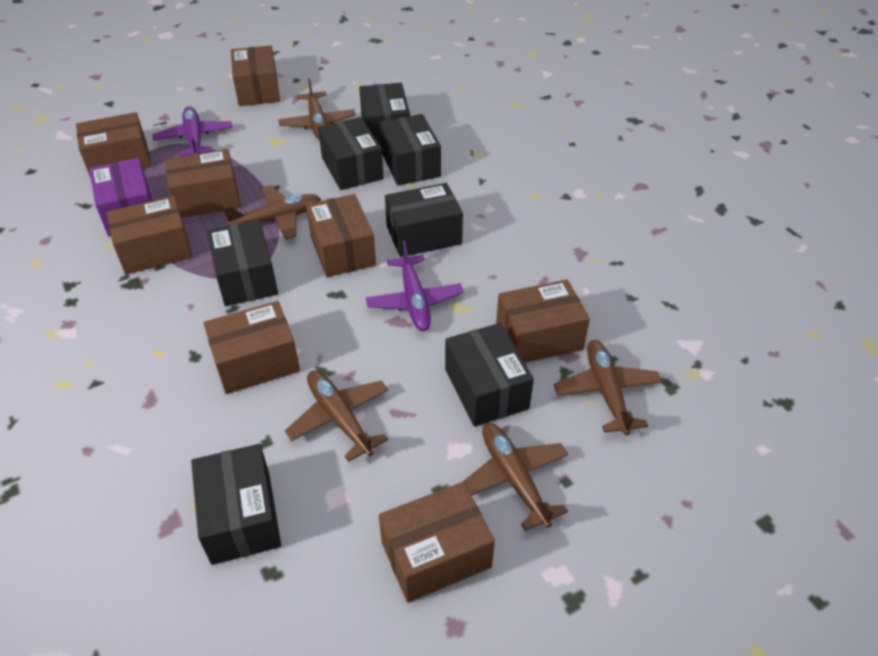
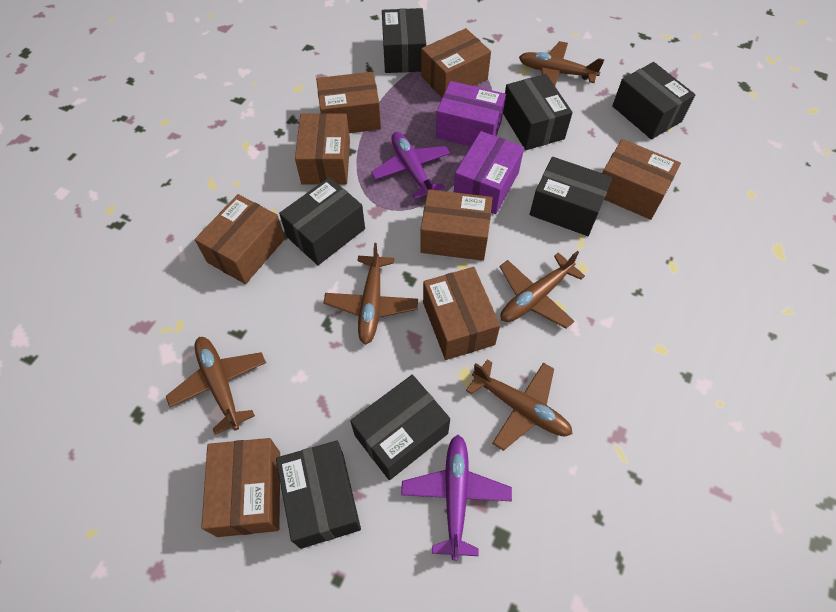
purple box: [89,158,152,236] = 1 -> [436,81,506,146] [454,131,524,214] = 2

